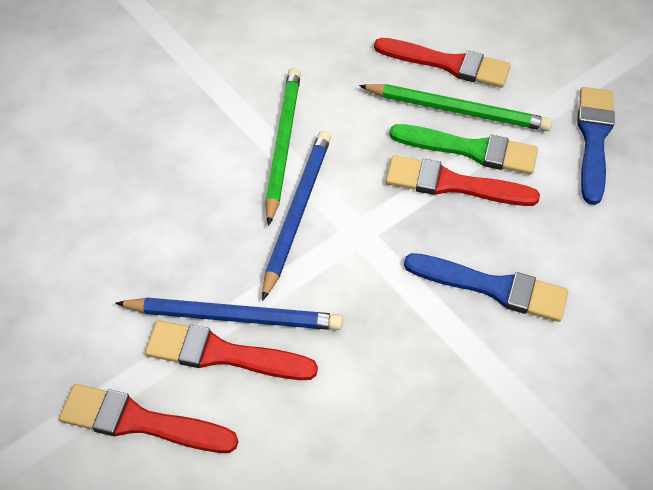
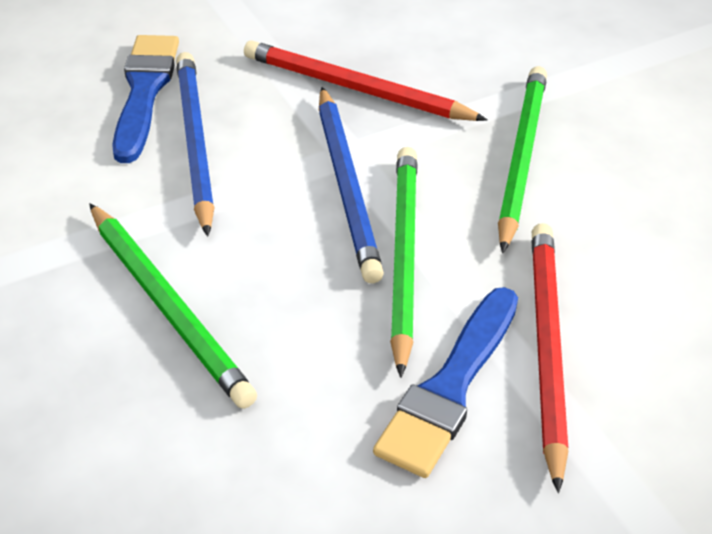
green brush: [389,124,538,175] = 1 -> none = 0
green pencil: [265,68,301,226] [359,84,552,131] = 2 -> [89,203,257,409] [390,147,417,378] [498,66,547,253] = 3
red brush: [59,384,239,453] [145,321,318,380] [374,38,511,88] [386,155,540,206] = 4 -> none = 0
red pencil: none = 0 -> [244,40,487,121] [532,223,568,493] = 2

